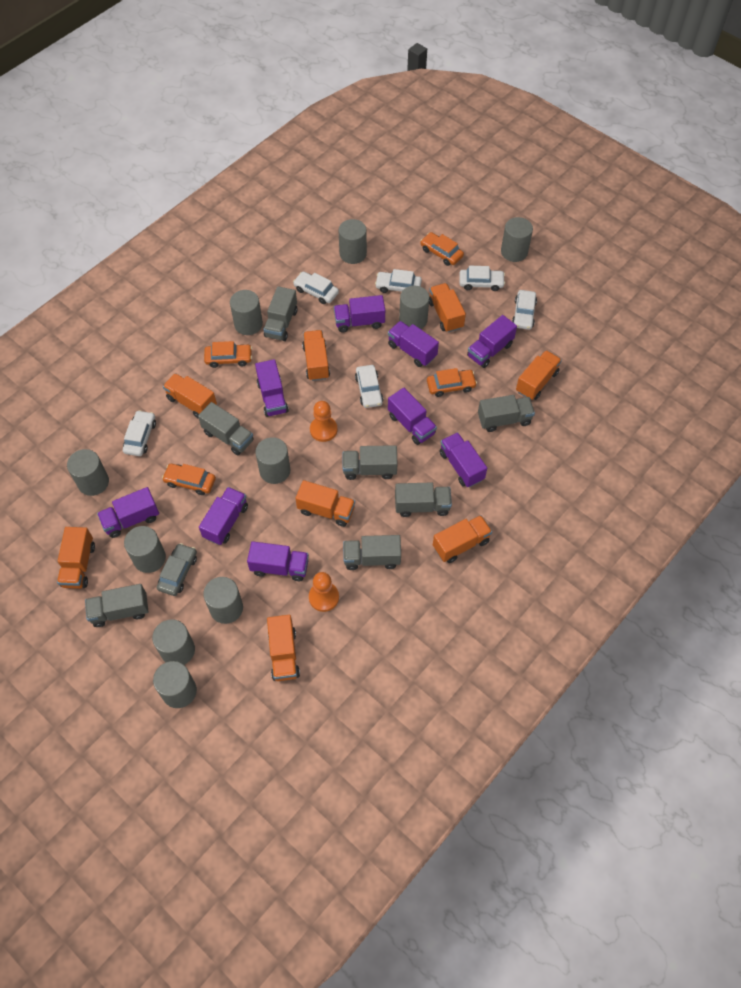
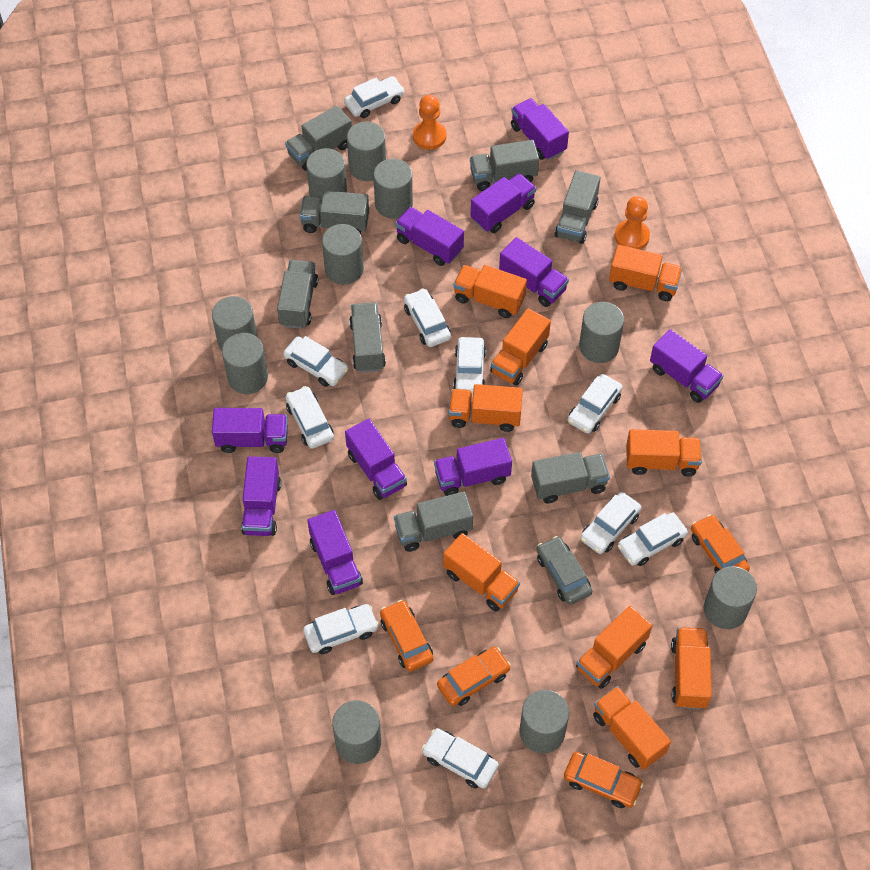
grey truck: [85,584,148,627] [198,402,254,455] [263,286,297,341] [343,445,398,480] [343,535,401,570] [395,482,452,517] [478,395,535,432] = 7 -> [277,260,318,329] [285,106,352,171] [299,191,369,234] [349,302,386,373] [394,492,473,552] [470,140,539,191] [531,452,610,504] [555,170,600,244] = 8
orange truck: [57,527,95,589] [163,373,217,419] [267,615,300,681] [295,480,355,527] [302,330,330,381] [429,283,466,333] [433,515,492,563] [516,350,562,400] = 8 -> [443,533,520,611] [449,384,523,432] [453,265,527,318] [490,308,551,386] [576,606,652,689] [593,686,671,770] [609,245,682,301] [626,429,702,476] [671,627,712,709] = 9
purple truck: [97,487,159,538] [199,487,248,545] [247,541,309,581] [255,359,289,417] [334,295,385,332] [388,321,439,367] [388,388,437,445] [439,432,487,488] [467,315,517,368] = 9 -> [212,408,288,453] [241,456,281,536] [307,510,363,595] [345,419,407,500] [395,207,464,266] [434,438,512,496] [471,173,536,233] [499,237,569,307] [511,98,569,160] [650,329,724,403] = 10
white car: [123,410,156,456] [293,271,339,304] [355,365,383,408] [375,269,422,293] [459,266,505,291] [512,290,537,330] = 6 -> [283,336,348,387] [285,386,334,449] [303,604,379,654] [344,76,405,118] [404,288,451,347] [422,728,499,789] [453,337,486,395] [568,374,623,434] [580,492,642,554] [618,513,688,566] = 10

